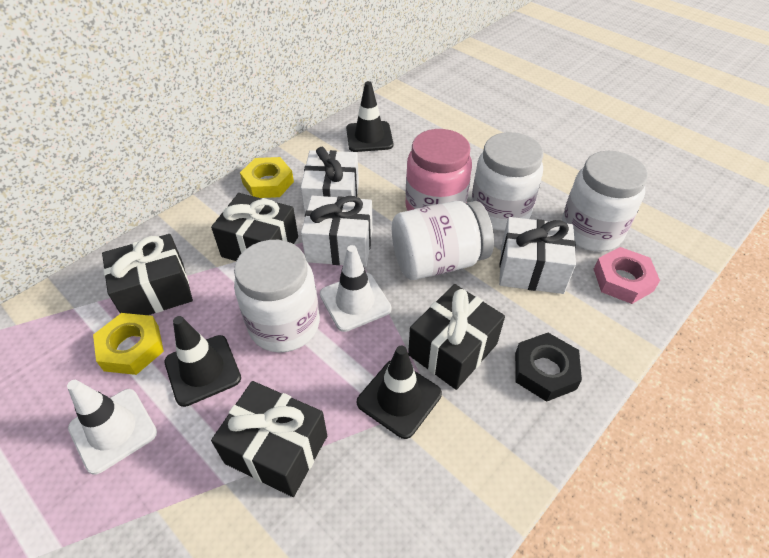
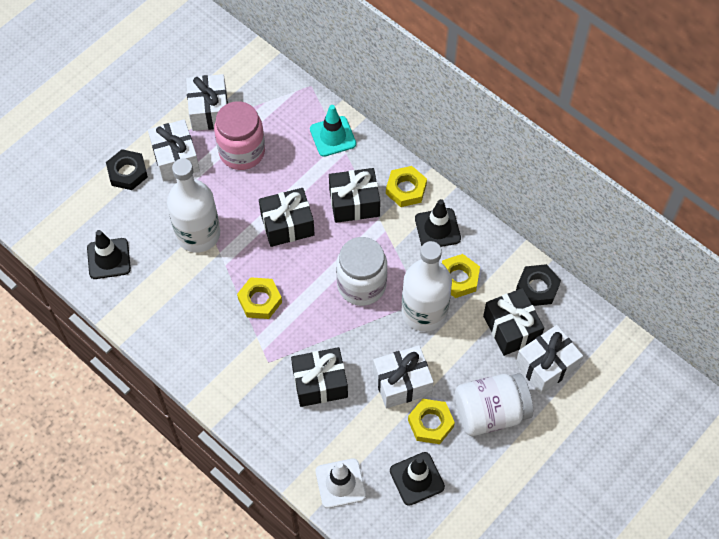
black nut: [515,333,582,402] = 1 -> [106,149,148,190] [516,264,561,306] = 2
pink nut: [594,247,660,304] = 1 -> none = 0
turquoise traffic cone: none = 0 -> [310,105,356,157] = 1
white bottle: none = 0 -> [167,158,220,253] [402,241,452,332] = 2
white gift: [301,147,359,213] [301,196,373,267] [499,217,576,294] = 3 -> [148,119,200,182] [186,74,228,131] [373,345,434,408] [515,325,583,394] = 4
white jar: [234,240,320,353] [392,201,494,280] [471,132,544,231] [561,151,648,252] = 4 -> [336,237,387,306] [455,373,533,436] = 2
white traffic cone: [67,380,157,475] [320,245,391,332] = 2 -> [316,458,366,508] = 1
yellow nut: [93,313,164,375] [240,157,294,198] = 2 -> [237,277,282,319] [386,166,427,207] [408,399,455,444] [442,254,480,298] = 4

